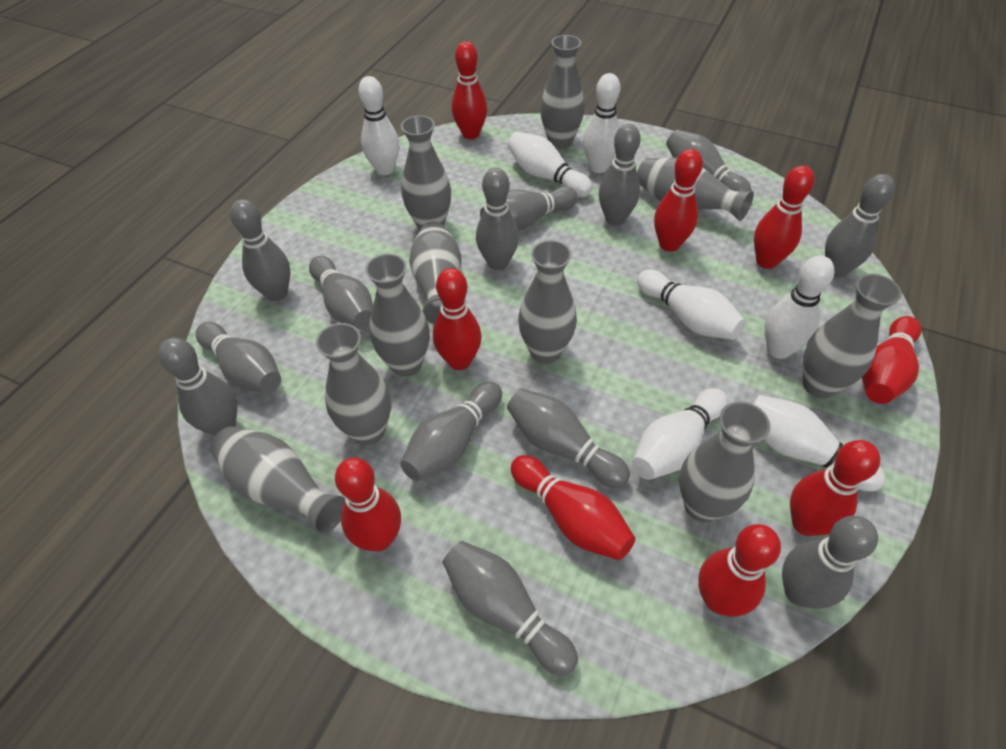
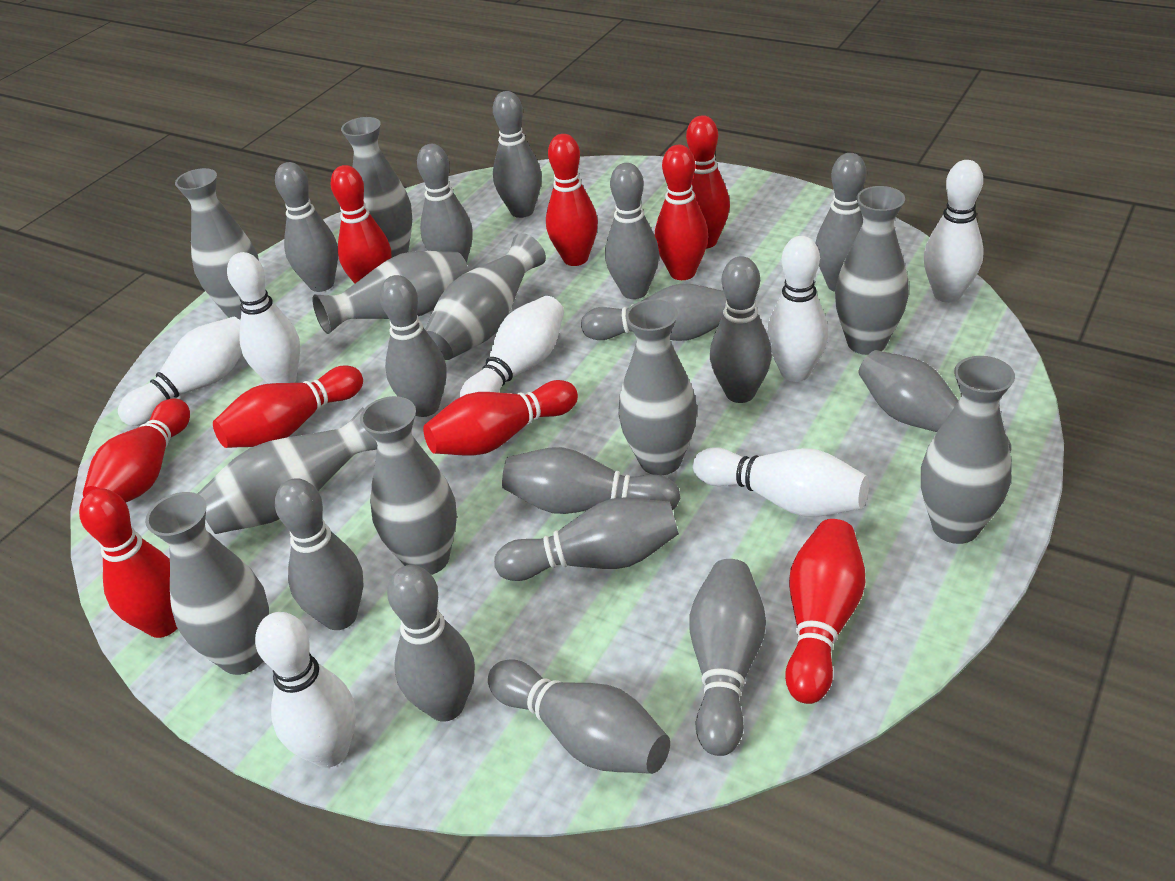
grey bowling pin: [158,338,237,436] [196,322,281,393] [230,199,290,301] [309,256,373,330] [400,381,502,481] [442,541,578,676] [476,168,519,270] [480,187,578,231] [507,388,630,488] [599,124,640,226] [666,130,751,191] [782,516,878,609] [825,174,895,278] = 13 -> [275,162,338,292] [275,478,364,630] [379,275,447,417] [387,565,475,722] [417,144,473,264] [488,659,670,774] [493,91,542,218] [494,497,679,581] [502,447,680,514] [581,284,727,341] [605,163,659,299] [689,559,766,756] [710,256,772,403] [816,153,867,292] [858,350,1011,452] = 15

